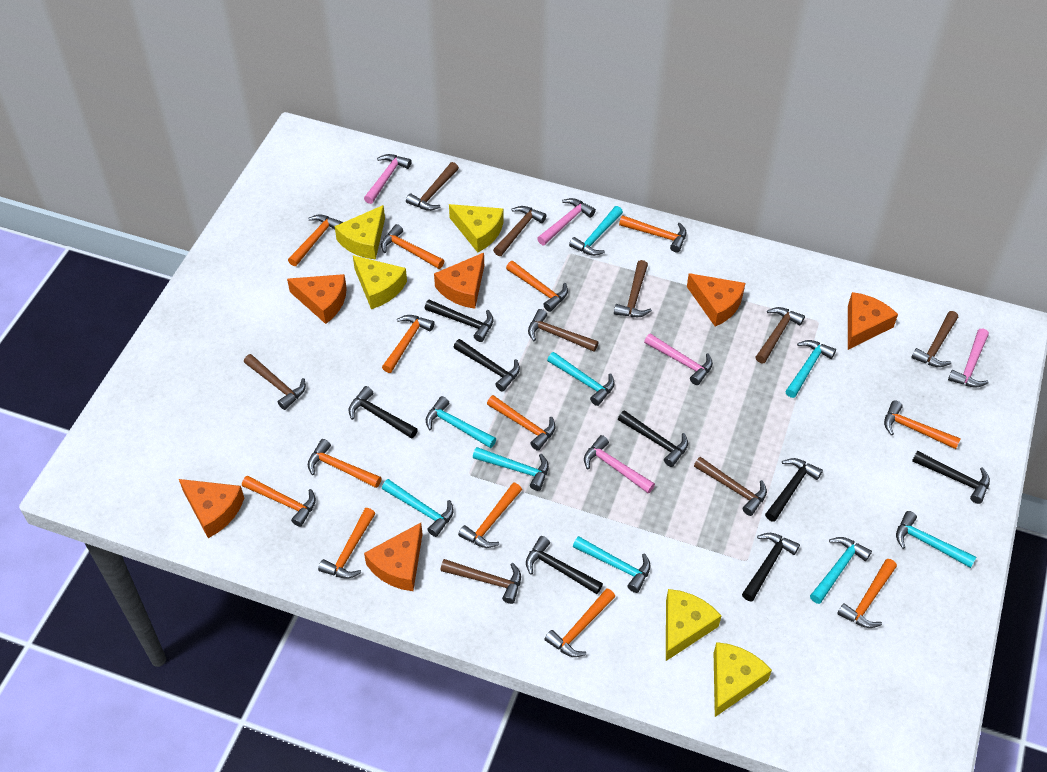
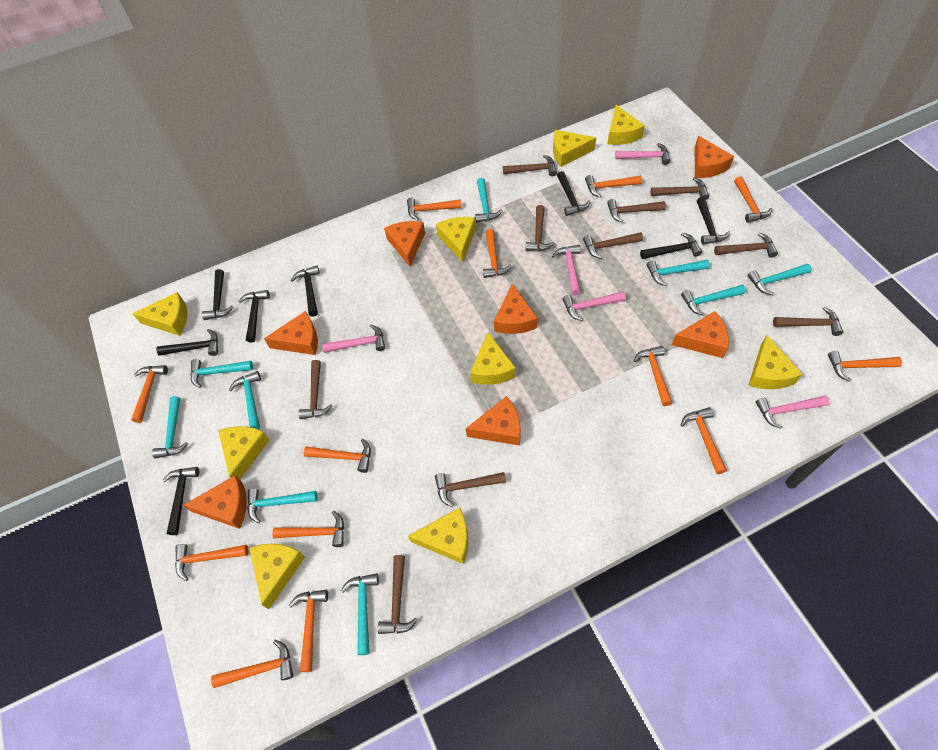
brown hammer: [244,354,306,410] [406,162,459,211] [440,559,521,604] [493,206,547,256] [528,309,599,352] [614,260,652,317] [694,457,767,516] [755,307,805,363] [911,311,958,367] = 9 -> [298,360,332,419] [378,555,418,634] [435,472,506,507] [503,155,557,176] [525,205,555,251] [583,232,643,259] [607,199,666,222] [650,177,709,200] [714,233,778,258] [773,307,843,336] = 10
orange cheese: [179,479,244,538] [287,274,347,324] [364,523,422,591] [434,253,484,309] [687,273,745,327] [848,292,898,350] = 6 -> [183,475,247,529] [264,311,318,355] [384,221,425,266] [466,396,521,446] [494,284,538,334] [672,311,729,358] [695,136,734,178] = 7
yellow cheese: [334,205,385,260] [353,255,407,309] [449,204,504,252] [666,589,722,661] [714,642,772,717] = 5 -> [132,292,187,336] [218,426,270,479] [249,544,305,609] [408,508,468,564] [436,217,476,262] [470,332,516,385] [553,130,596,167] [607,105,645,145] [748,335,802,389] = 9

